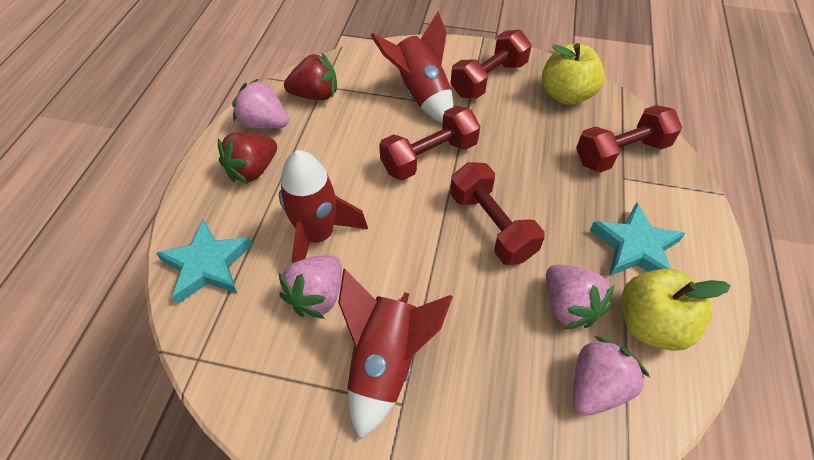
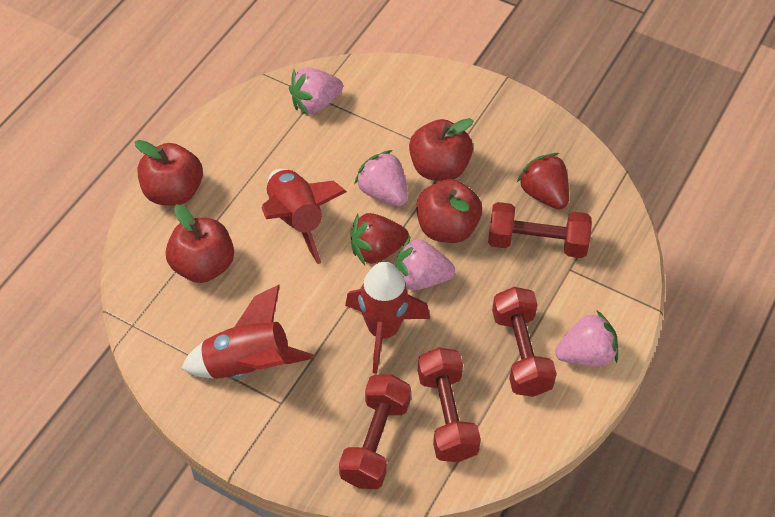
red apple: none = 0 -> [135,140,203,205] [166,204,234,283] [409,118,474,181] [416,179,482,243] = 4
turquoise star: [156,219,253,304] [590,202,685,276] = 2 -> none = 0
yellow apple: [542,43,605,105] [621,269,731,351] = 2 -> none = 0

